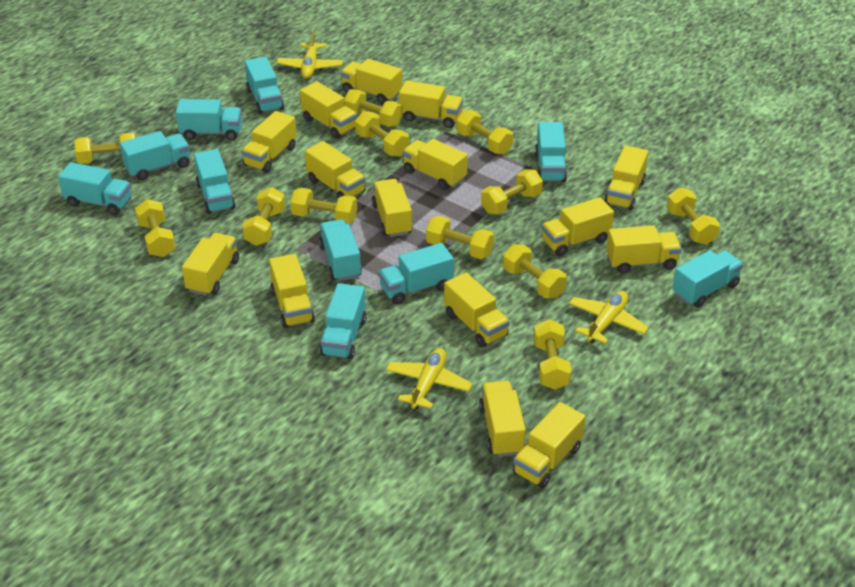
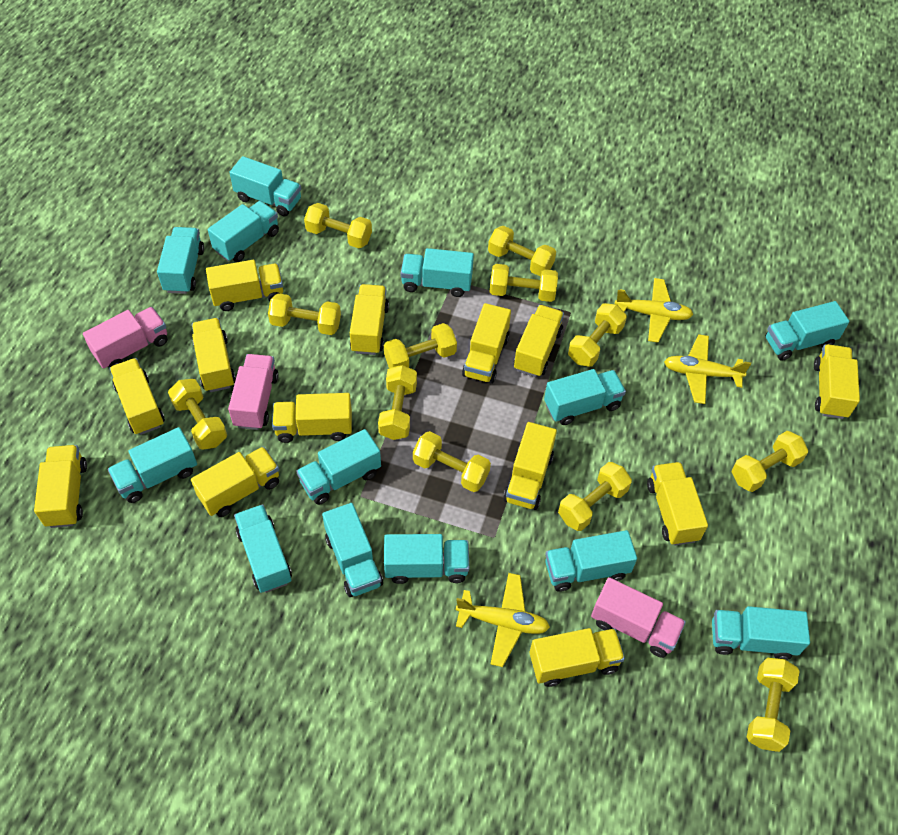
pink truck: none = 0 -> [83,307,168,369] [228,354,279,430] [591,577,686,658] = 3
turquoise truck: [58,162,131,215] [120,131,190,180] [176,99,242,140] [194,149,236,214] [245,57,284,114] [319,219,362,281] [320,283,366,360] [378,243,454,305] [535,122,567,182] [672,250,743,308] = 10 -> [108,427,197,503] [157,227,204,294] [208,201,279,262] [229,156,301,217] [234,504,292,593] [296,429,381,505] [322,503,383,597] [384,534,469,584] [401,248,474,297] [544,369,626,425] [545,530,637,592] [712,606,810,660] [765,301,849,361] = 13
yellow truck: [182,233,239,296] [241,111,297,173] [269,254,315,328] [300,81,357,139] [305,141,366,198] [341,59,402,104] [372,179,413,237] [399,80,463,128] [402,139,468,190] [444,272,510,347] [479,381,526,457] [513,402,586,488] [541,197,614,256] [604,145,648,210] [606,225,682,274] = 15 -> [34,445,87,528] [110,358,165,435] [191,446,279,517] [192,318,236,392] [206,260,283,311] [272,393,352,443] [350,284,389,355] [462,303,511,384] [503,422,557,510] [514,305,564,377] [529,628,625,687] [647,462,708,546] [814,344,860,419] = 13

